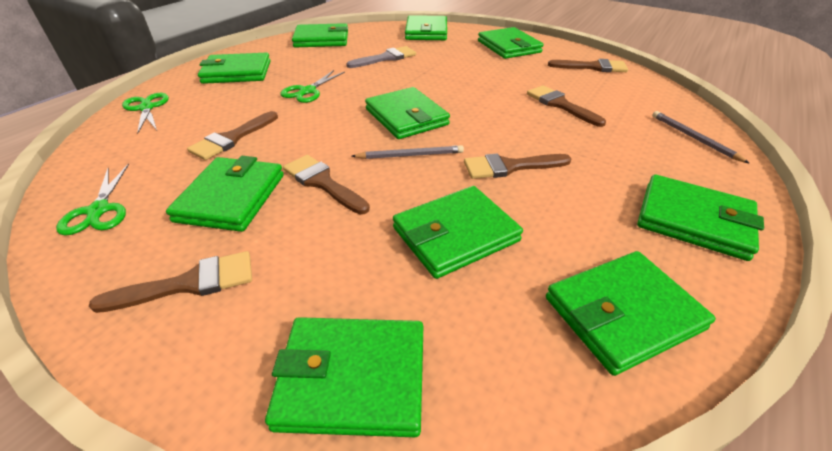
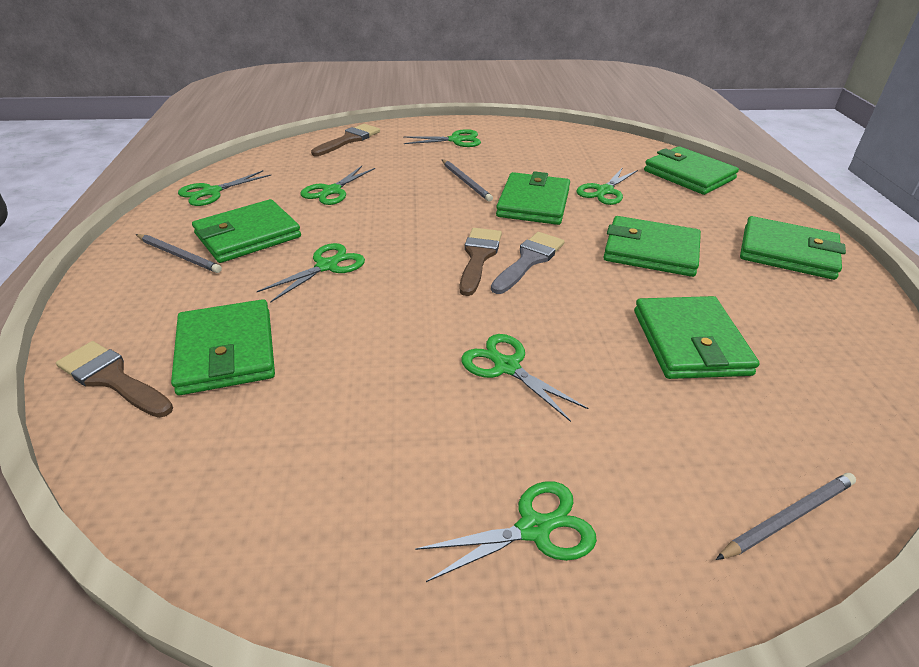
brown brush: [89,251,252,313] [187,111,278,160] [283,155,370,214] [464,154,572,179] [527,85,606,127] [548,59,628,72] = 6 -> [56,341,173,418] [311,124,380,156] [460,228,502,296] = 3
green scissors: [56,163,129,236] [122,93,169,134] [280,70,345,103] = 3 -> [178,170,271,206] [257,243,365,303] [301,166,375,205] [403,129,481,147] [415,481,597,582] [461,334,588,422] [576,167,638,205] = 7
green wallet: [166,156,284,232] [198,53,270,84] [265,317,423,437] [292,23,348,47] [365,87,450,139] [393,186,523,279] [405,15,447,40] [478,27,544,59] [546,251,716,376] [637,174,764,261] = 10 -> [171,299,275,395] [192,199,301,263] [496,171,570,225] [604,216,701,277] [634,296,759,379] [644,146,739,195] [740,216,846,280] = 7
grey pencil: [351,145,464,159] [652,111,749,163] = 2 -> [136,234,222,273] [442,159,493,202] [716,473,856,560] = 3

